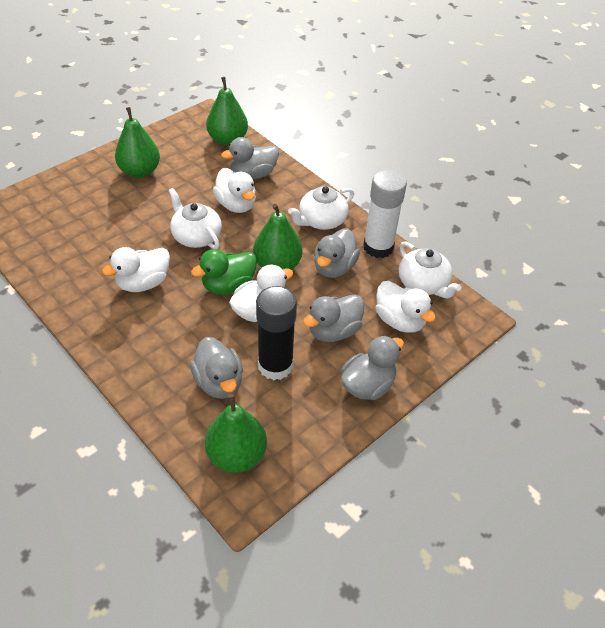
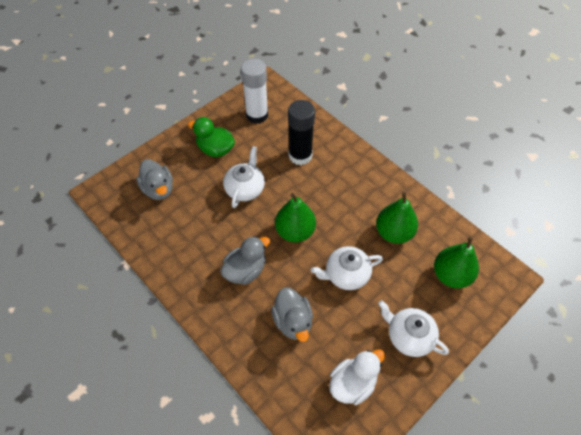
green pear: [115,107,160,178] [205,394,267,473] [206,77,248,146] [253,204,302,270] = 4 -> [275,193,316,242] [376,192,418,244] [434,236,479,288] = 3
grey duck: [190,337,243,399] [221,137,279,179] [303,295,364,342] [314,228,360,278] [341,335,404,400] = 5 -> [136,159,173,200] [220,236,270,285] [271,287,313,342] = 3
white duck: [102,247,170,292] [213,168,256,213] [229,265,294,322] [376,281,436,333] = 4 -> [329,350,385,405] = 1

